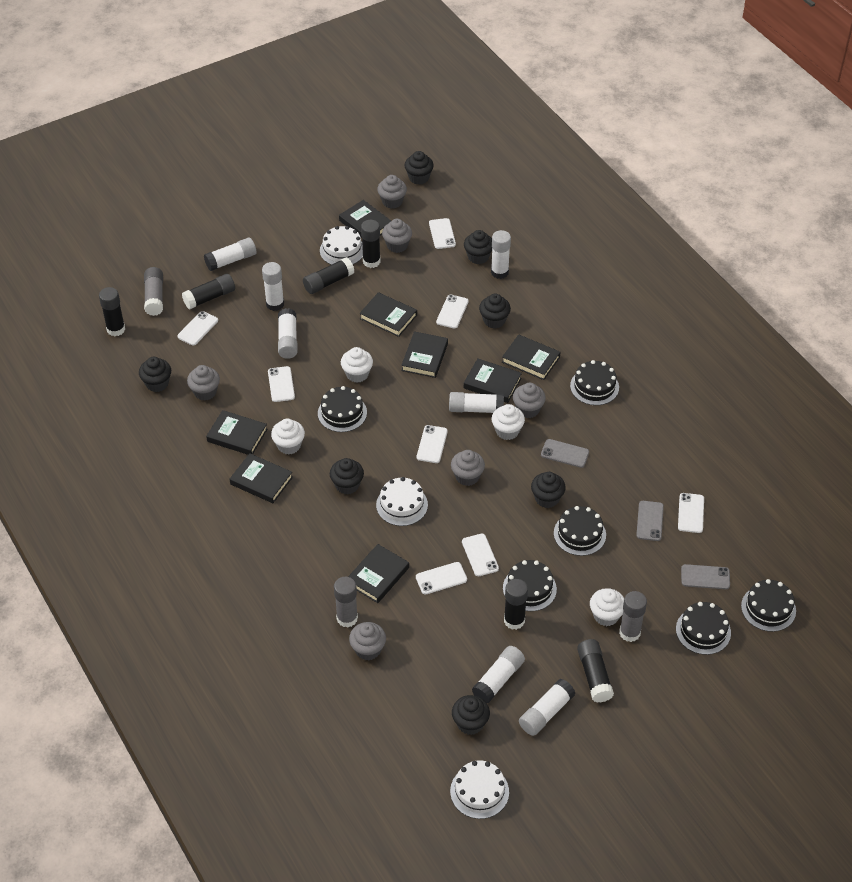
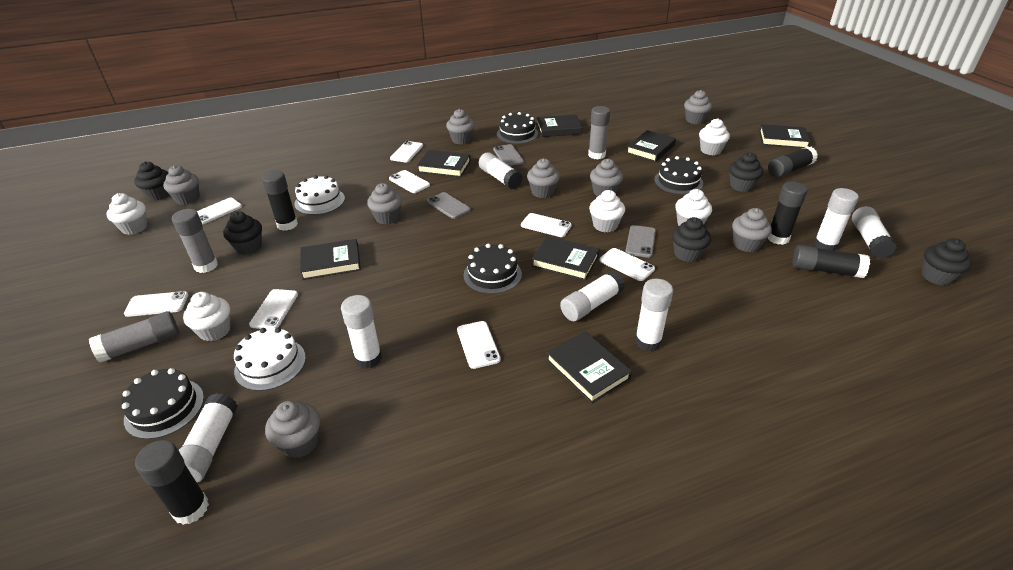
black book: [206,410,267,455] [230,453,293,503] [339,200,391,238] [348,544,409,603] [359,292,417,337] [401,331,448,378] [464,358,522,403] [502,334,561,380] = 8 -> [300,239,361,280] [417,150,471,177] [532,236,599,281] [537,115,582,137] [546,331,632,404] [626,130,676,162] [759,124,811,148] = 7
black cake: [318,386,367,432] [503,560,557,611] [554,506,606,556] [570,360,619,405] [676,602,731,655] [741,579,796,632] = 6 -> [121,368,204,439] [464,244,522,294] [497,112,538,144] [654,156,703,194] = 4
black cupcake: [139,357,171,392] [330,458,364,495] [404,151,434,185] [452,695,490,735] [464,230,492,264] [479,294,511,329] [531,472,566,508] = 7 -> [134,162,169,201] [223,211,262,255] [672,217,711,262] [729,152,764,192] [922,238,972,286] = 5
black glue stick: [99,287,125,336] [182,274,235,310] [303,257,354,294] [361,220,381,268] [504,579,528,630] [577,639,614,702] = 6 -> [135,440,209,525] [261,170,298,231] [767,181,808,245] [768,146,818,178] [792,245,870,278] = 5
grey cupcake: [187,365,220,401] [349,622,386,660] [377,175,407,209] [382,219,412,253] [451,450,485,486] [513,383,546,418] = 6 -> [163,165,200,205] [265,401,320,458] [367,183,402,225] [446,109,475,144] [527,158,560,198] [590,159,623,196] [684,90,712,124] [732,208,772,252] = 8
white cake: [320,226,363,265] [376,477,428,526] [450,761,509,819] = 3 -> [234,327,306,391] [294,175,345,215] = 2
white cupcake: [271,418,305,455] [341,347,373,383] [492,404,525,440] [590,588,624,626] = 4 -> [106,193,147,235] [183,292,231,341] [589,190,625,232] [675,189,712,226] [699,118,730,155] = 5

